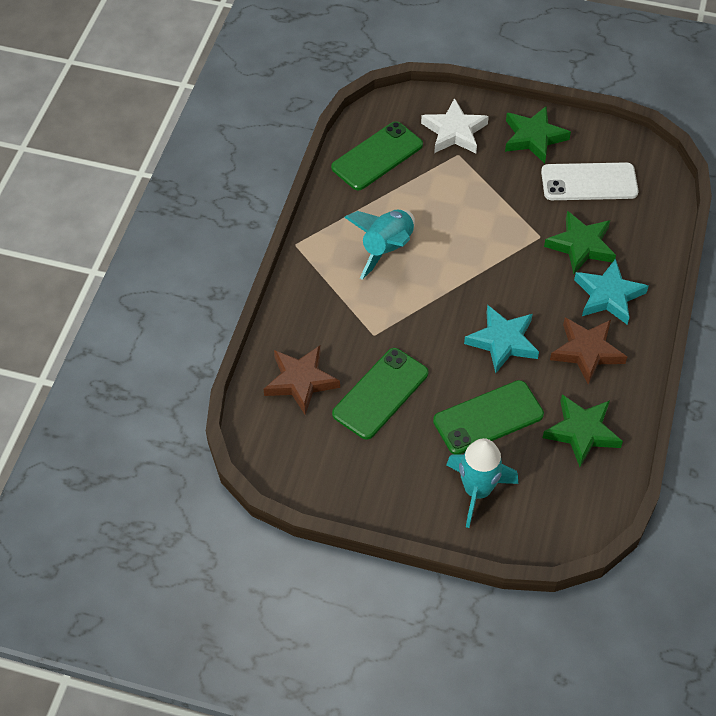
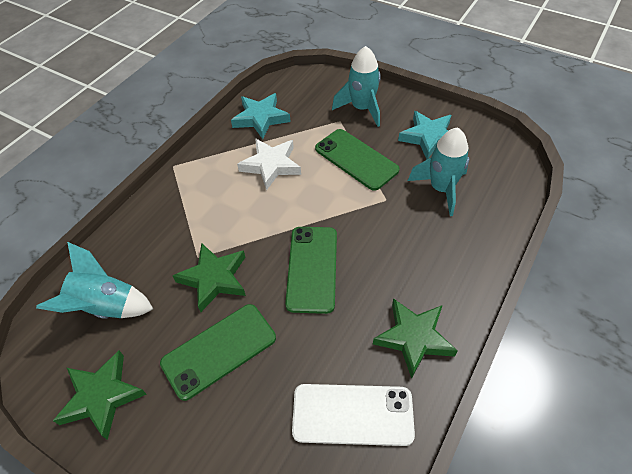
brown star: [264,346,340,415] [550,317,627,385] = 2 -> none = 0
turquoise rocket: [344,209,415,280] [446,438,518,528] = 2 -> [36,242,153,319] [332,46,381,127] [408,127,469,216] = 3

